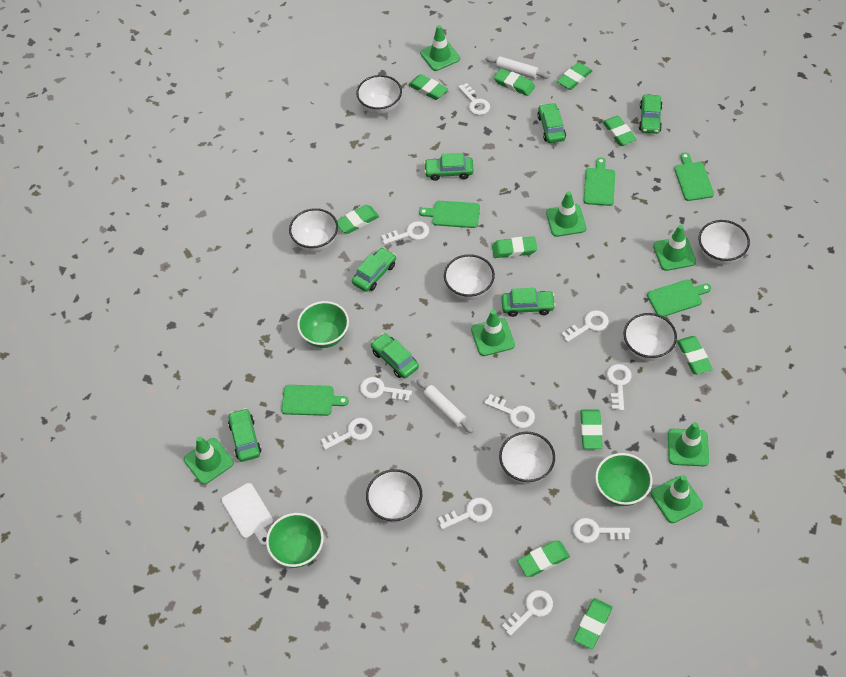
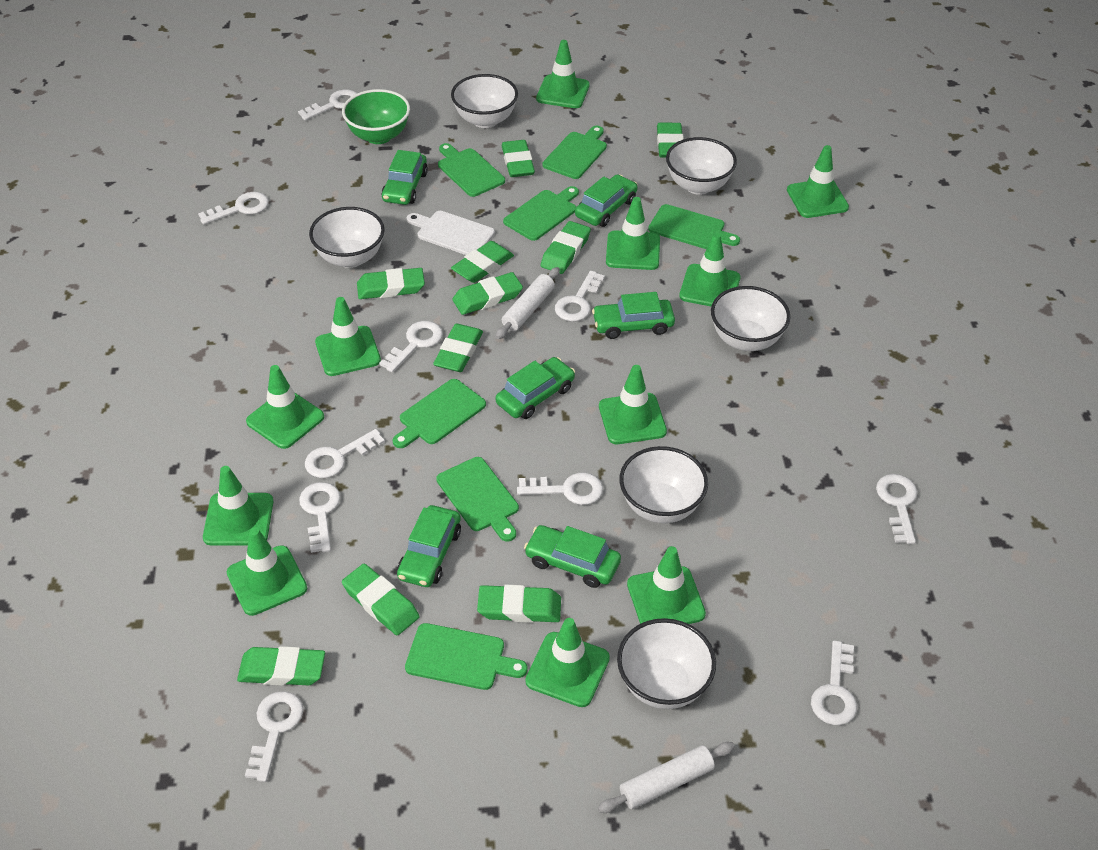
green bowl: [266,513,324,568] [297,301,349,348] [595,453,653,506] = 3 -> [342,89,410,144] = 1
green car: [228,408,261,462] [352,248,396,292] [371,333,419,379] [424,153,474,181] [501,288,556,317] [537,103,566,143] [639,94,663,134] = 7 -> [381,150,428,205] [397,505,461,587] [496,357,575,419] [524,525,621,588] [575,175,638,227] [592,292,675,339] = 6
green cutting board: [281,385,349,416] [419,201,480,228] [584,157,615,206] [647,280,711,317] [674,152,714,201] = 5 -> [393,379,486,448] [405,623,527,690] [436,457,519,542] [438,143,505,197] [503,186,579,241] [543,126,607,179] [648,204,740,249] = 7
green traffic cone: [184,436,234,484] [420,25,460,71] [471,310,515,356] [546,191,586,237] [651,475,703,523] [653,225,696,271] [668,422,709,466] = 7 -> [203,466,273,546] [227,528,307,616] [246,365,324,449] [315,297,381,376] [525,618,610,707] [536,40,590,108] [599,365,667,444] [606,197,660,270] [627,546,706,624] [679,233,741,306] [787,145,849,218] = 11
white bowl: [289,208,338,252] [356,75,402,114] [366,469,422,523] [444,254,495,300] [499,432,555,484] [624,313,677,361] [699,220,750,265] = 7 -> [309,207,385,268] [451,74,518,128] [617,618,716,709] [619,446,708,523] [666,137,737,195] [711,286,791,351] = 6

